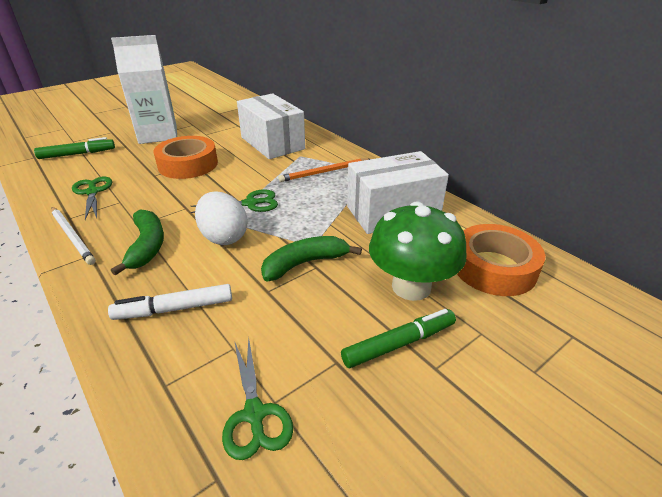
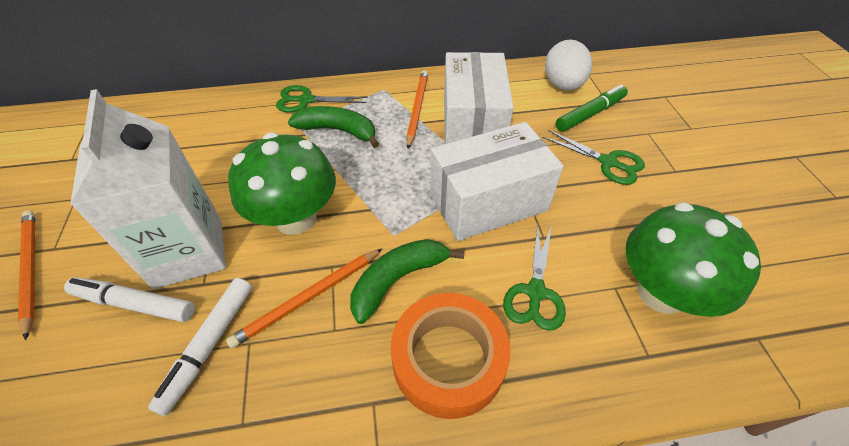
green marker: [34,137,115,159] [341,309,456,368] = 2 -> [556,84,628,132] = 1
green mushroom: [369,201,467,301] = 1 -> [228,132,336,235] [625,202,761,317] = 2
orange pencil: [278,158,370,182] = 1 -> [18,210,35,340] [226,249,382,349] [406,70,428,149] = 3
orange tape: [153,136,218,179] [457,224,545,296] = 2 -> [391,293,510,419] = 1
white marker: [108,284,232,320] = 1 -> [64,277,195,322] [148,278,252,416] = 2
white pencil: [51,207,96,265] = 1 -> none = 0

